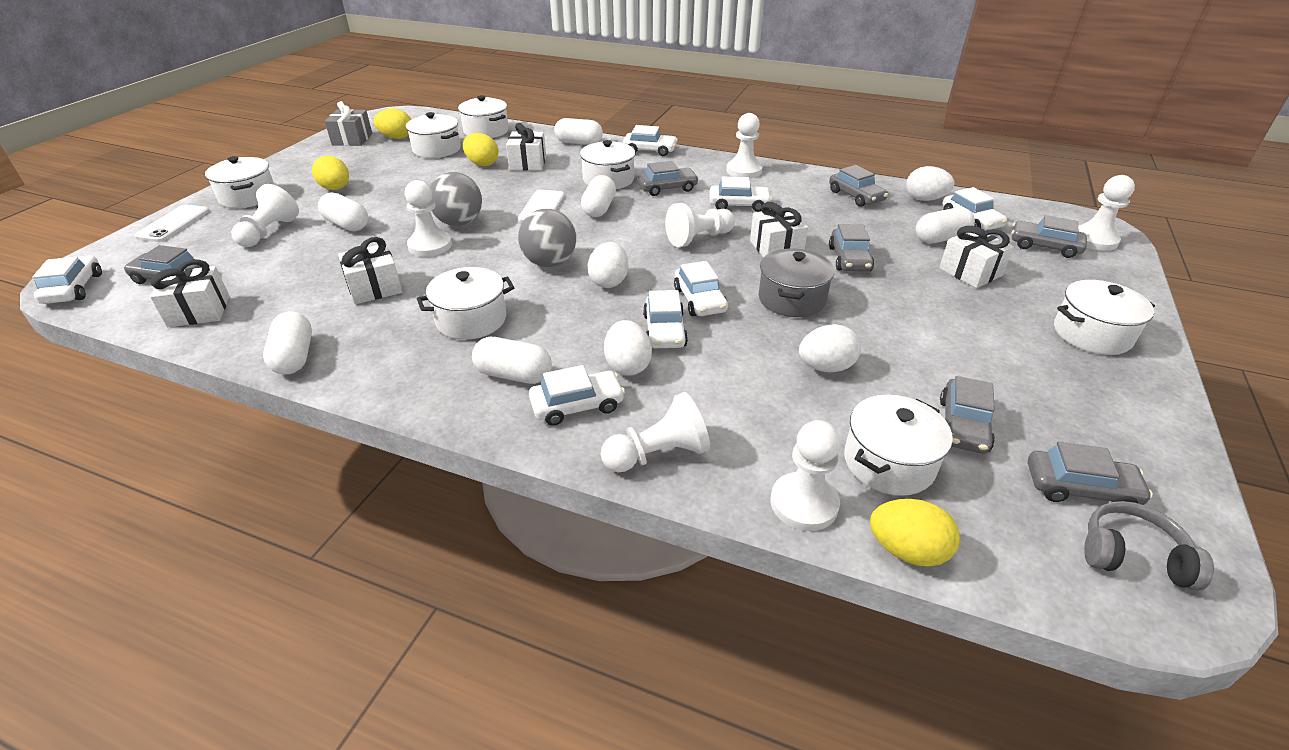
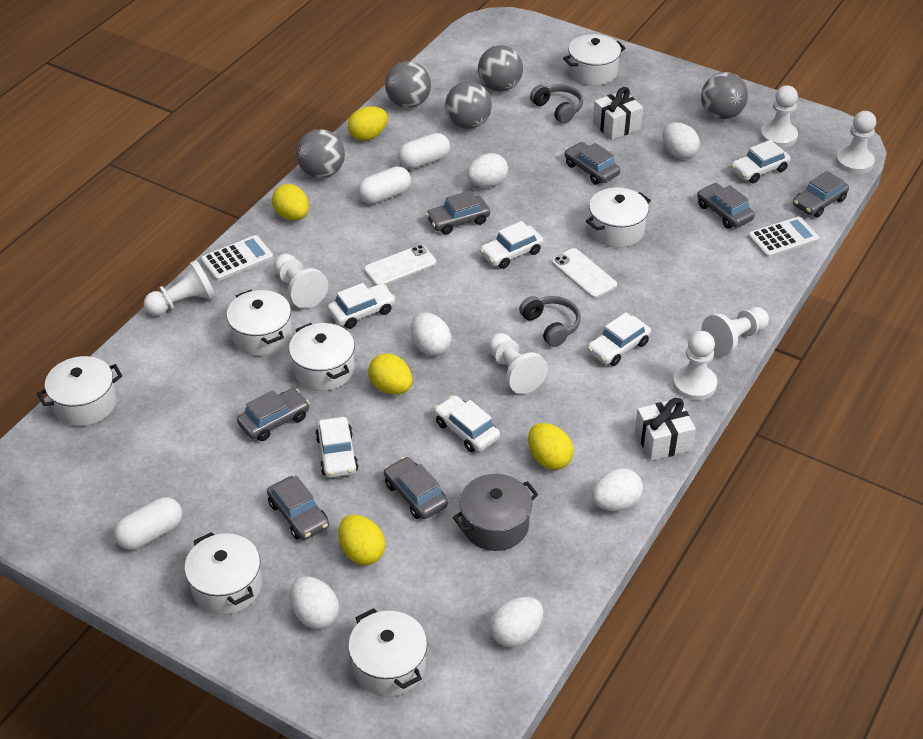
grey ball: [430,172,482,226] [518,209,576,267] = 2 -> [296,129,345,178] [385,61,431,108] [445,81,492,129] [478,45,523,91] [701,72,748,119] = 5
grey gift: [325,101,372,146] = 1 -> none = 0
grey headphones: [1084,501,1214,591] = 1 -> [519,296,581,347] [530,84,583,124] = 2
white calculator: none = 0 -> [201,235,273,281] [748,217,820,258] = 2
white capsule: [263,311,312,375] [318,192,368,231] [472,337,552,384] [554,118,603,145] [581,175,616,217] [916,207,975,243] = 6 -> [114,497,182,550] [358,166,411,204] [398,133,450,169] = 3
white car: [32,255,102,304] [529,365,625,426] [623,125,678,156] [643,290,688,348] [674,261,728,316] [709,177,772,212] [943,187,1007,231] = 7 -> [315,417,358,478] [327,283,396,329] [434,395,500,452] [480,221,544,269] [587,312,651,366] [731,140,791,183] = 6
white egg: [588,242,629,288] [604,320,652,376] [799,324,861,372] [906,166,954,201] = 4 -> [290,576,339,629] [411,313,451,356] [467,153,508,187] [490,597,544,648] [592,468,643,511] [662,122,700,159] = 6
white gift: [150,260,230,327] [338,237,402,304] [506,123,546,170] [750,202,808,257] [939,226,1014,288] = 5 -> [593,87,643,140] [635,398,696,461] = 2
yellow egg: [312,156,349,190] [374,109,411,139] [463,133,499,166] [870,499,960,567] = 4 -> [272,184,309,221] [339,515,385,565] [348,106,388,141] [368,353,412,395] [528,423,574,470] = 5

